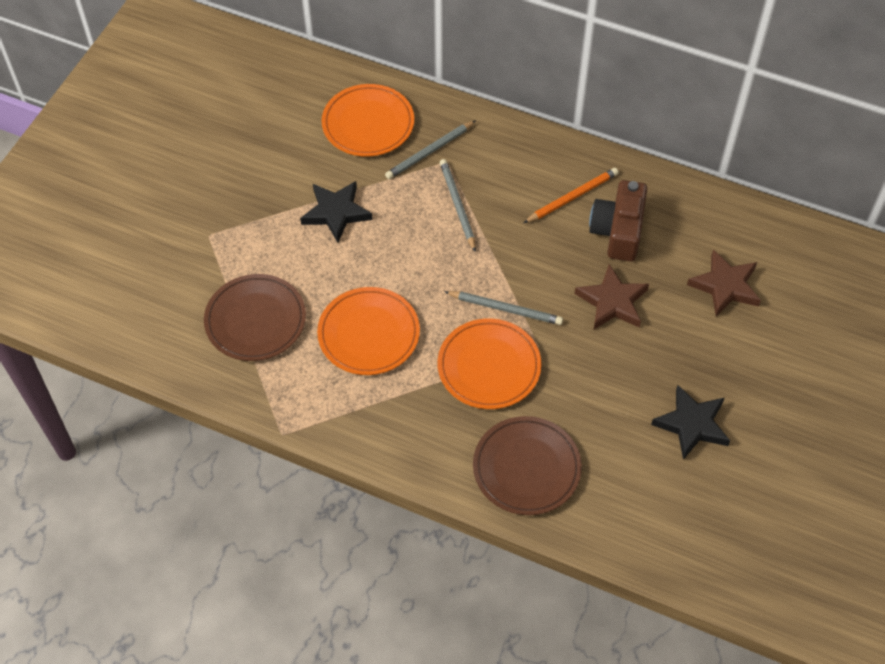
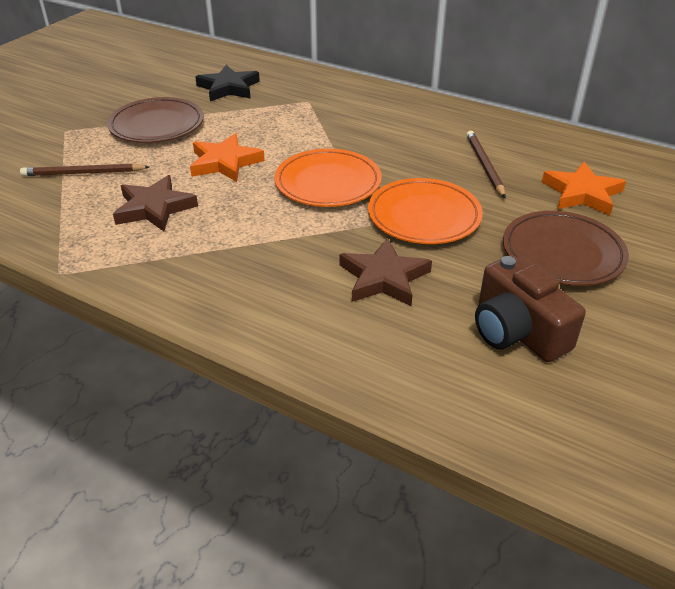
black star: [300,181,372,243] [651,385,730,460] = 2 -> [195,65,260,101] = 1
brown pencil: none = 0 -> [20,163,150,176] [466,131,506,198] = 2
grey pencil: [385,120,476,179] [440,159,476,252] [444,291,563,325] = 3 -> none = 0
orange pencil: [524,168,619,223] = 1 -> none = 0
orange plate: [317,287,420,375] [322,84,414,157] [437,318,541,409] = 3 -> [274,149,382,207] [368,178,483,244] = 2
orange star: none = 0 -> [190,133,265,182] [542,162,626,216] = 2

